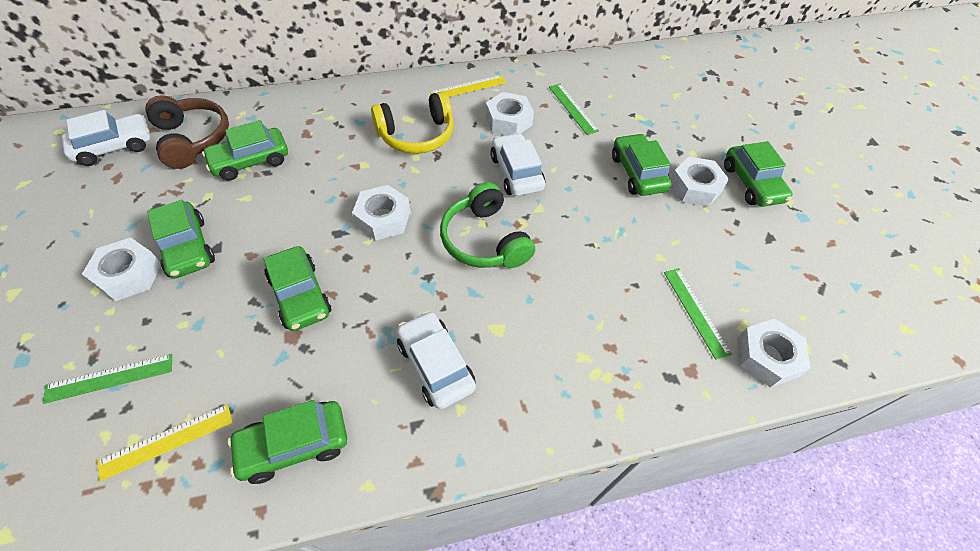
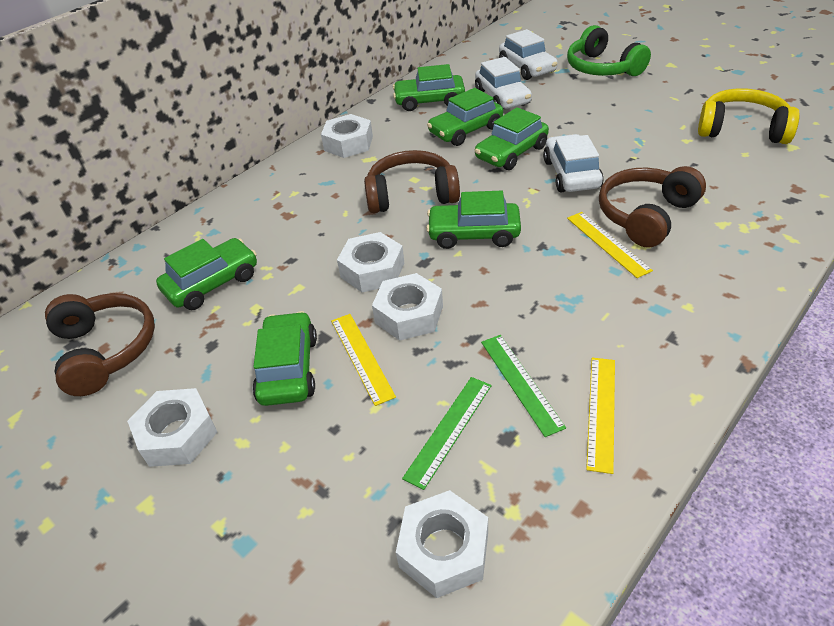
brown headphones: [145,95,229,169] = 1 -> [45,293,155,396] [364,150,460,213] [599,166,706,248] = 3
green ruler: [43,354,172,404] [549,84,599,135] [664,268,732,360] = 3 -> [402,377,492,490] [481,335,566,437] = 2
yellow ruler: [97,404,233,481] [430,75,506,97] = 2 -> [331,314,396,406] [567,212,653,278] [586,358,615,474] = 3

